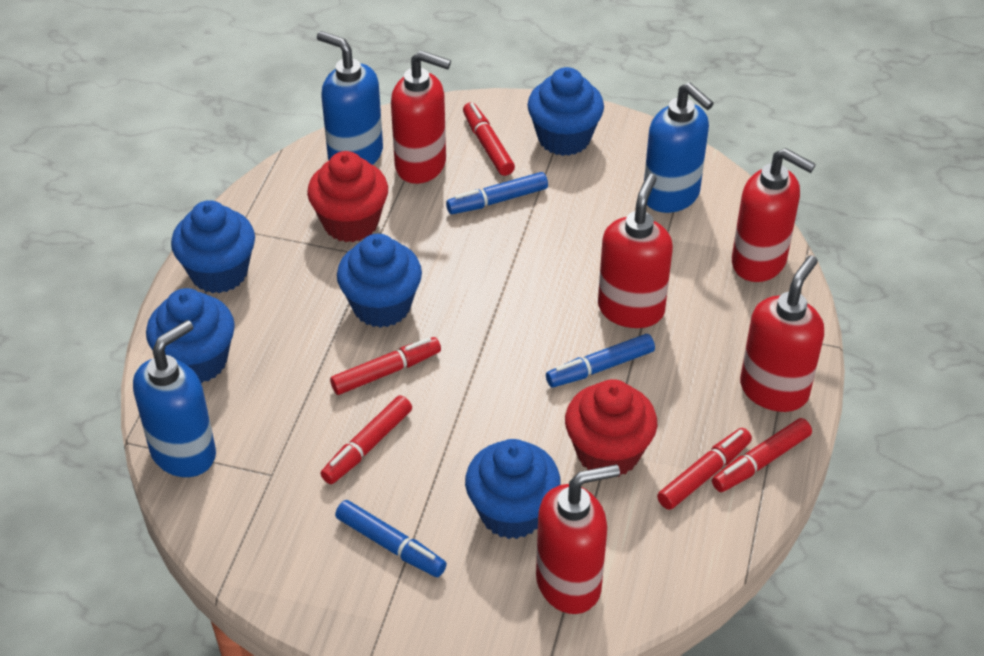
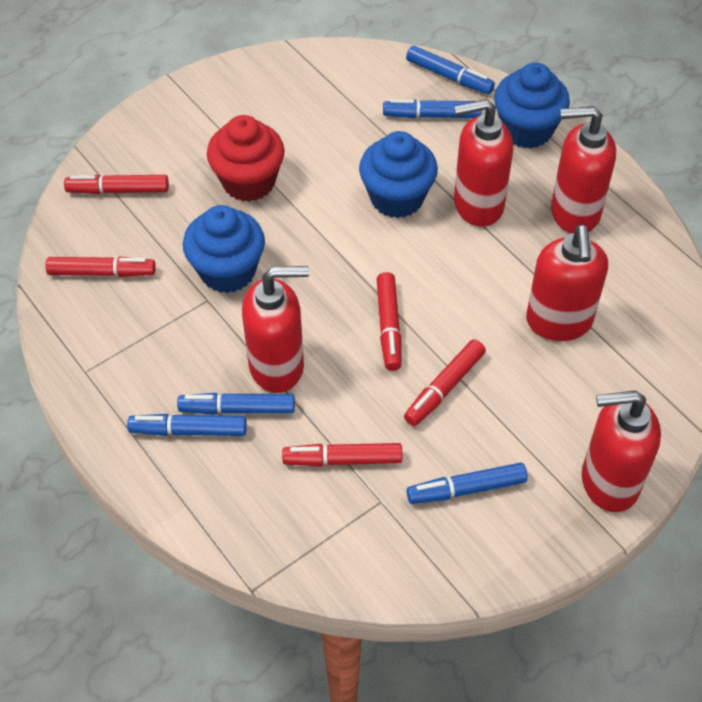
blue cupcake: [146,288,235,383] [171,200,255,293] [337,234,422,328] [465,439,560,539] [527,67,604,156] = 5 -> [183,205,265,293] [359,131,438,218] [494,63,570,148] = 3
blue marker: [335,500,447,577] [446,172,548,214] [546,334,655,388] = 3 -> [127,414,247,436] [177,393,295,415] [383,99,482,118] [406,46,495,94] [407,463,528,504] = 5
blue soap dispenser: [133,320,216,477] [317,31,383,165] [644,83,714,213] = 3 -> none = 0
red cupcake: [307,151,388,242] [565,379,657,477] = 2 -> [207,115,285,202] = 1

